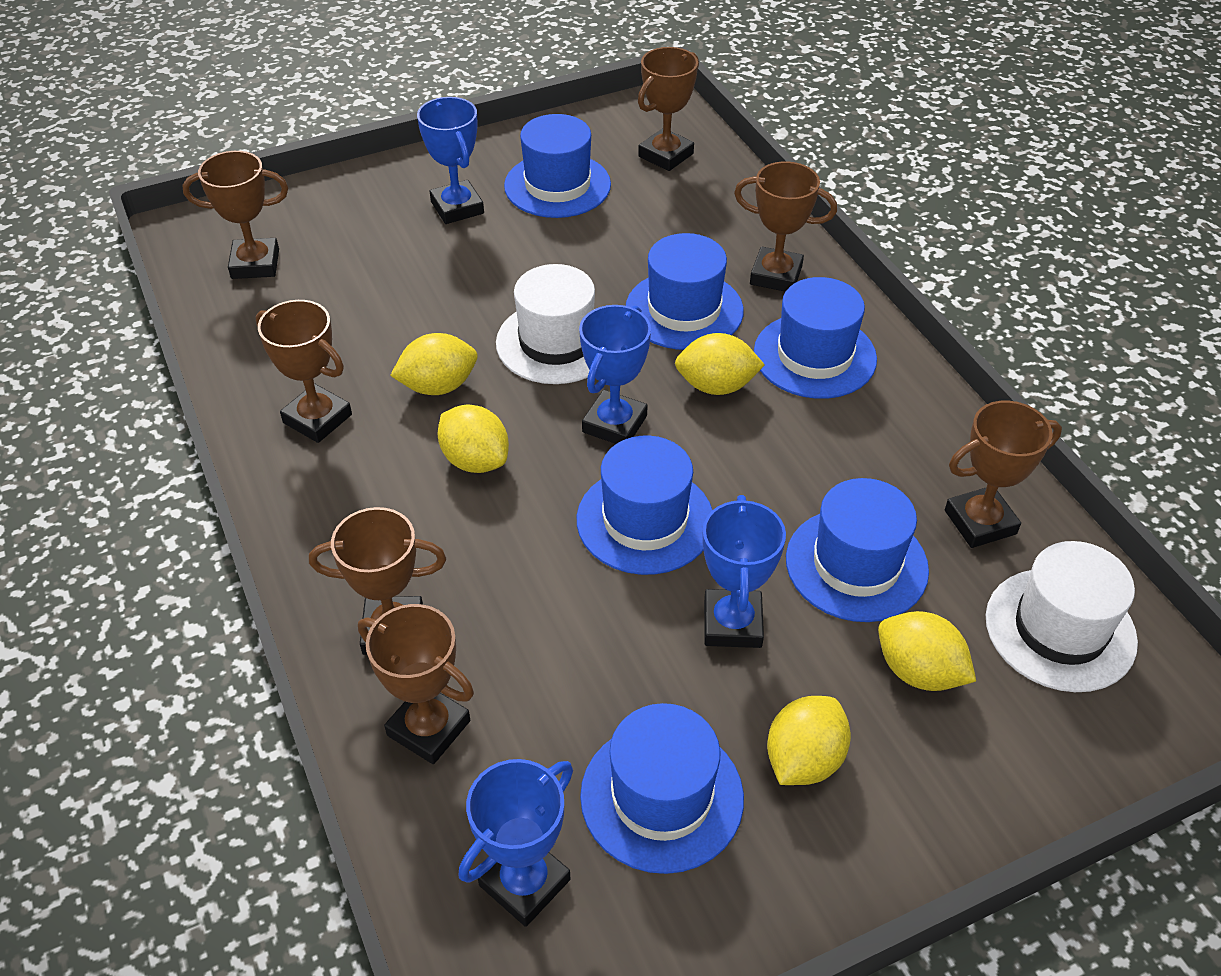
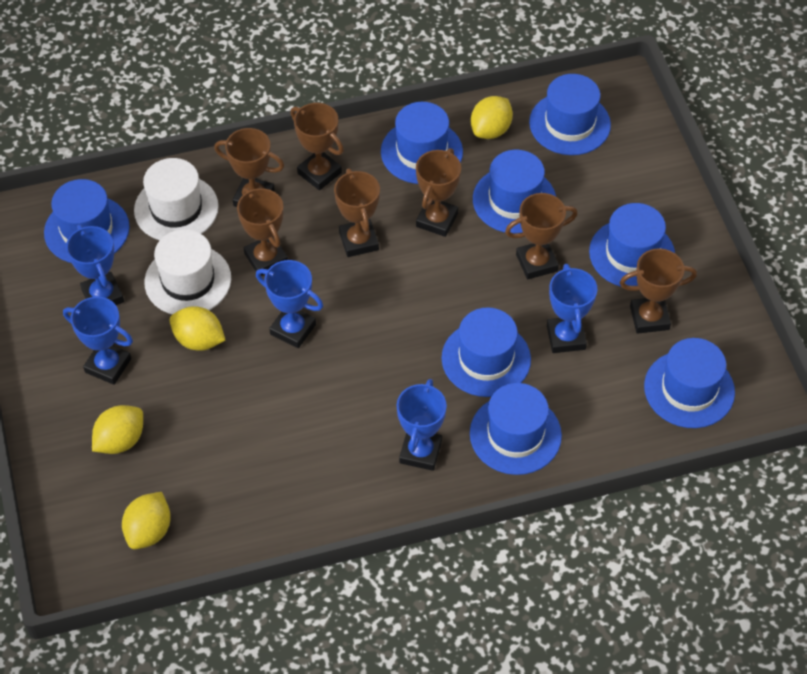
blue hat: [504,114,611,218] [577,436,712,575] [580,703,744,874] [626,233,744,350] [754,277,877,399] [786,478,929,622] = 6 -> [44,179,130,263] [381,102,463,184] [442,307,531,397] [470,383,562,475] [473,150,556,233] [529,74,611,155] [589,203,675,287] [644,338,735,428] = 8
blue trophy: [417,97,484,224] [459,759,573,927] [579,305,651,444] [702,495,786,648] = 4 -> [63,297,133,385] [66,225,124,305] [256,260,323,348] [397,379,447,471] [547,264,597,353] = 5
yellow lemon: [390,333,478,395] [437,404,509,473] [675,333,765,395] [767,696,851,785] [878,611,976,691] = 5 -> [92,405,143,454] [122,492,171,549] [169,306,225,351] [471,96,513,139] = 4

